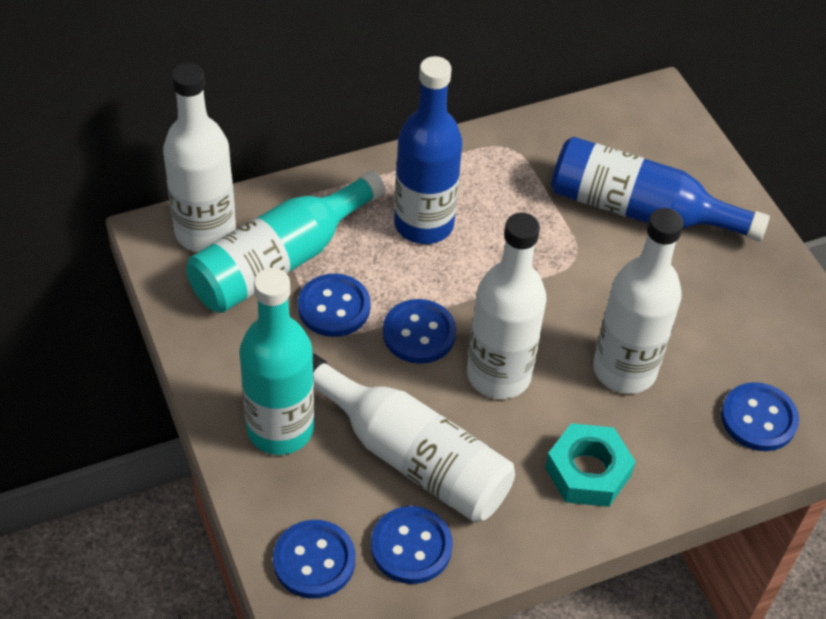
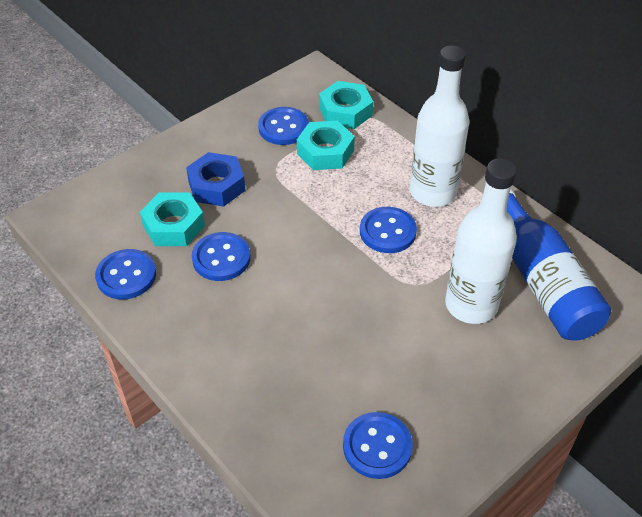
blue bottle: [394,56,462,244] [551,137,770,242] = 2 -> [507,189,611,341] = 1
blue nut: none = 0 -> [186,152,246,207] = 1
turquoise bottle: [186,170,386,313] [239,268,315,455] = 2 -> none = 0
turquoise nut: [545,423,636,507] = 1 -> [140,192,205,246] [297,121,355,170] [319,81,373,129] = 3
white bottle: [163,63,236,252] [313,353,515,522] [467,213,547,399] [593,208,684,394] = 4 -> [410,46,470,207] [445,159,517,324] = 2

